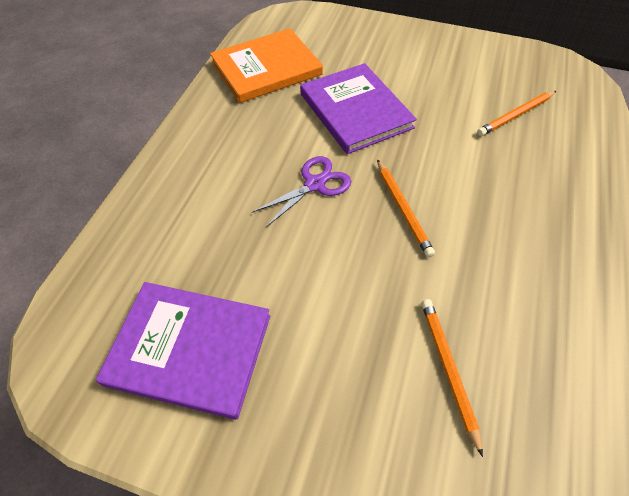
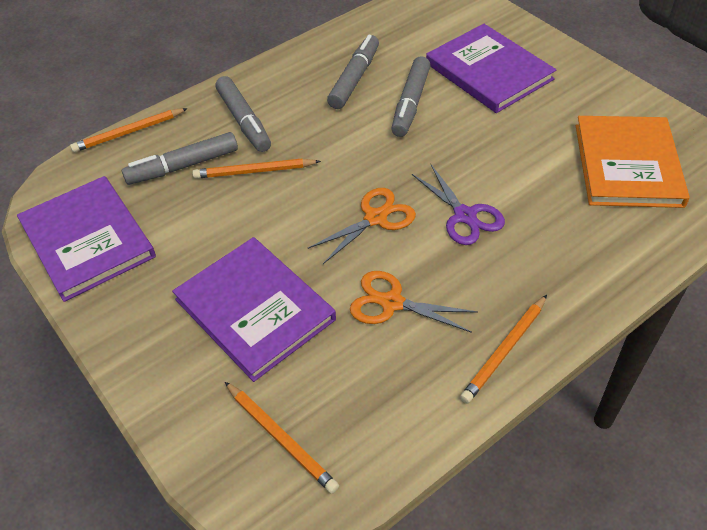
grey marker: none = 0 -> [122,132,238,185] [215,76,271,152] [327,35,379,109] [391,57,431,137] = 4
orange pencil: [377,159,435,258] [421,299,483,457] [477,91,556,136] = 3 -> [70,108,188,152] [192,159,321,179] [225,382,339,494] [460,295,547,403] = 4
orange scissors: none = 0 -> [308,188,416,264] [350,271,478,333] = 2
purple book: [96,282,270,420] [300,63,417,154] = 2 -> [17,176,156,302] [172,237,336,382] [426,24,556,113] = 3

